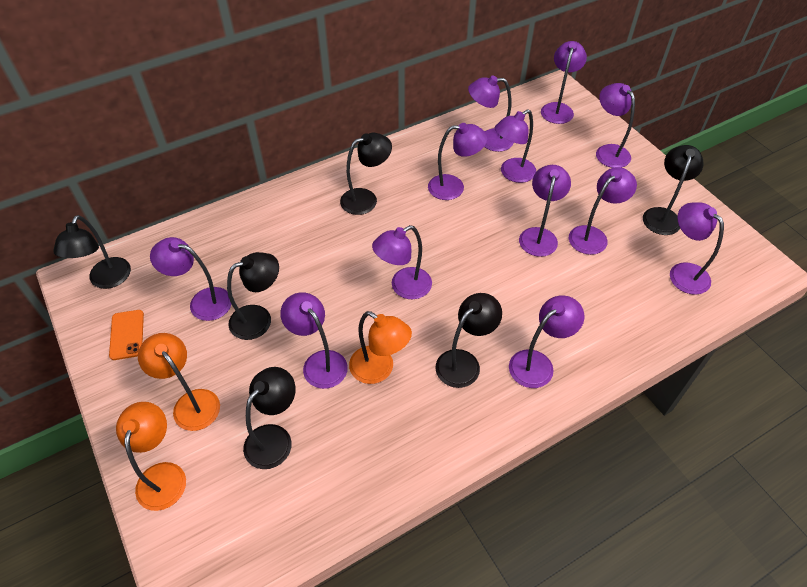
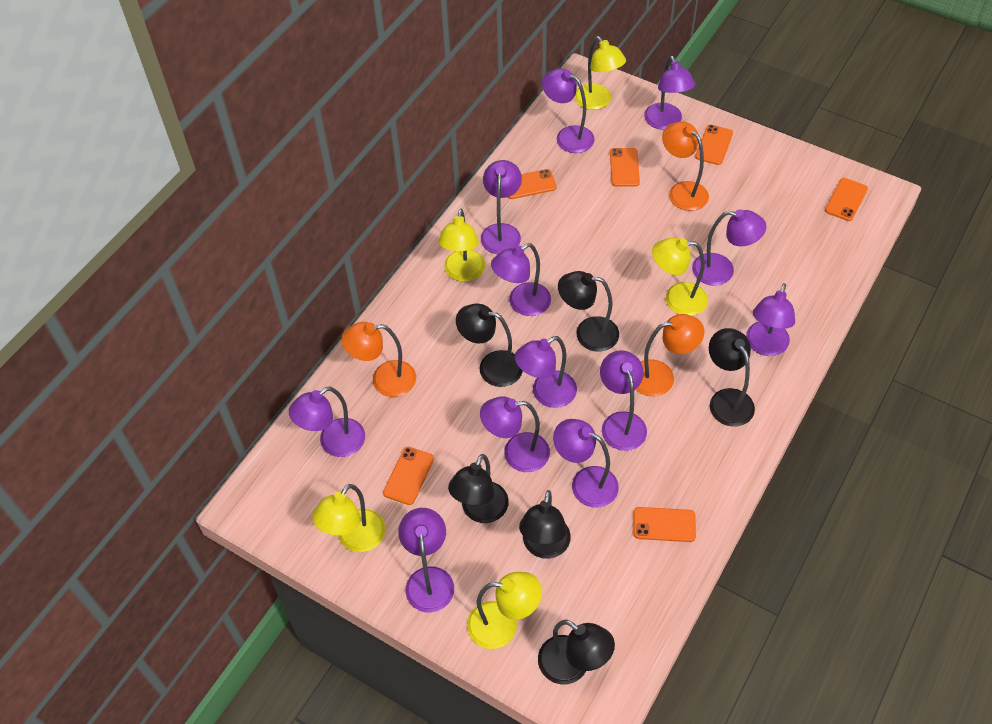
orange phone: [109,310,144,360] = 1 -> [383,447,434,505] [508,169,556,199] [610,148,640,187] [633,507,696,542] [695,125,733,165] [825,178,868,221] = 6
yellow lamp: none = 0 -> [312,484,385,552] [438,209,485,282] [467,572,542,649] [574,36,626,110] [652,237,708,316] = 5

